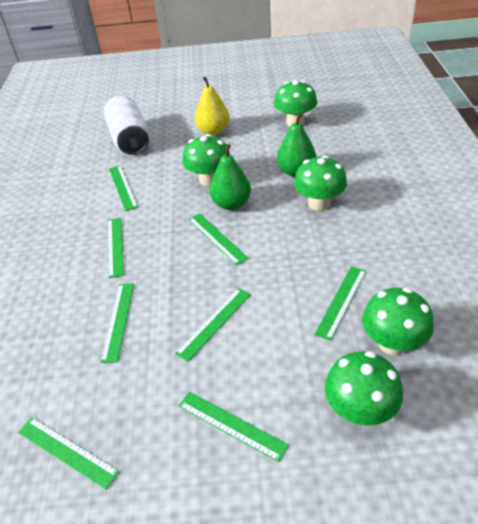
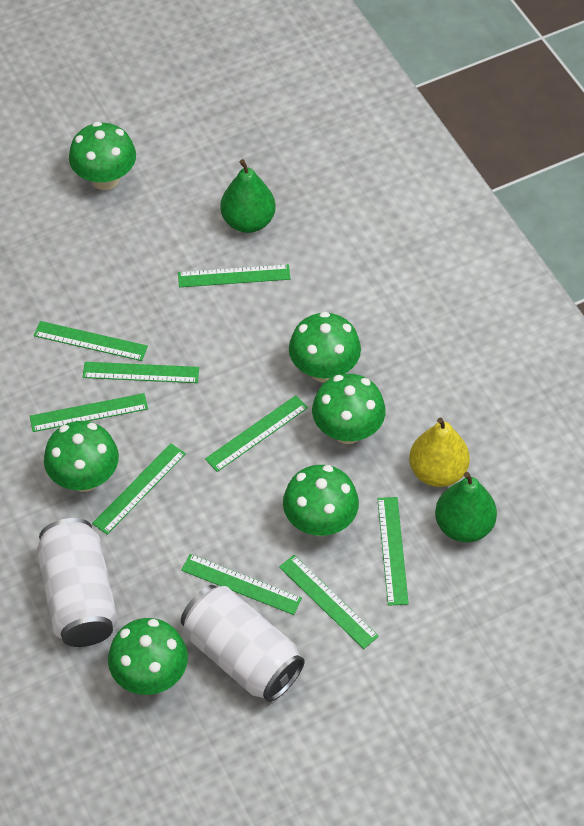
green mushroom: [182,134,230,186] [274,80,317,126] [294,155,347,211] [325,351,403,426] [362,288,434,355] = 5 -> [44,421,119,492] [69,122,136,190] [108,618,188,695] [283,465,359,536] [289,311,361,382] [312,374,386,444] = 6
green ruler: [18,417,120,489] [100,284,134,363] [108,218,124,278] [109,165,138,211] [175,288,251,362] [179,392,289,462] [188,214,249,265] [314,266,366,341] = 8 -> [30,393,148,432] [34,321,148,361] [83,362,199,383] [92,443,186,535] [178,264,290,287] [181,554,302,615] [205,395,308,472] [279,555,379,649] [377,497,409,606] = 9
white can: [104,96,150,155] = 1 -> [37,518,118,647] [181,585,305,702] = 2

